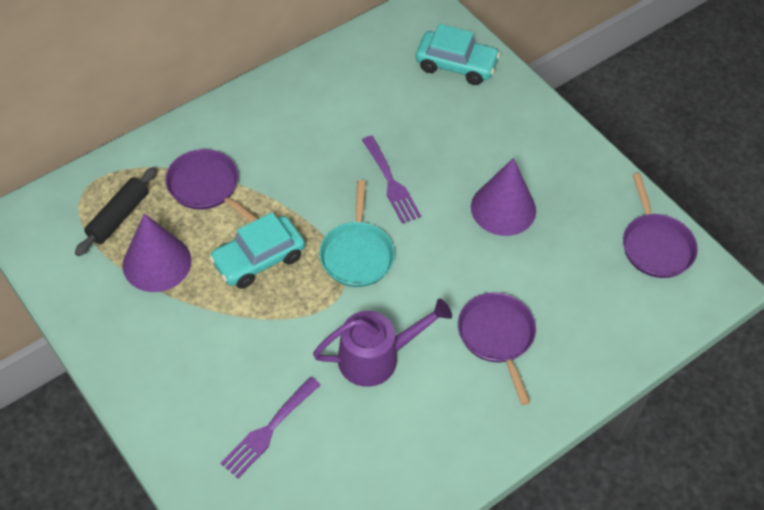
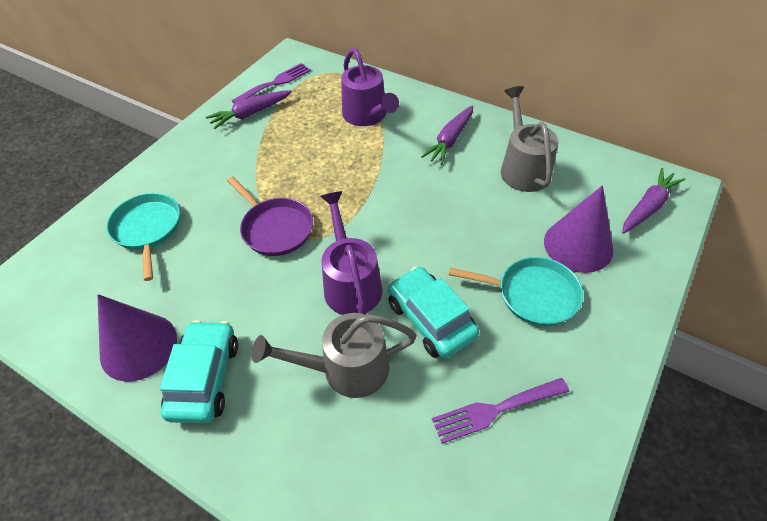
black rolling pin: [75,167,157,256] = 1 -> none = 0
grey watering can: none = 0 -> [252,313,417,398] [501,86,558,192] = 2
purple carrot: none = 0 -> [206,90,292,129] [421,106,473,165] [622,168,686,234] = 3
purple pan: [165,149,258,223] [458,293,536,405] [623,173,698,278] = 3 -> [227,176,313,256] = 1
purple watering can: [313,298,452,387] = 1 -> [320,191,382,315] [341,48,399,126] = 2
turquoise pan: [319,180,395,287] = 1 -> [107,193,180,281] [449,257,583,326] = 2

